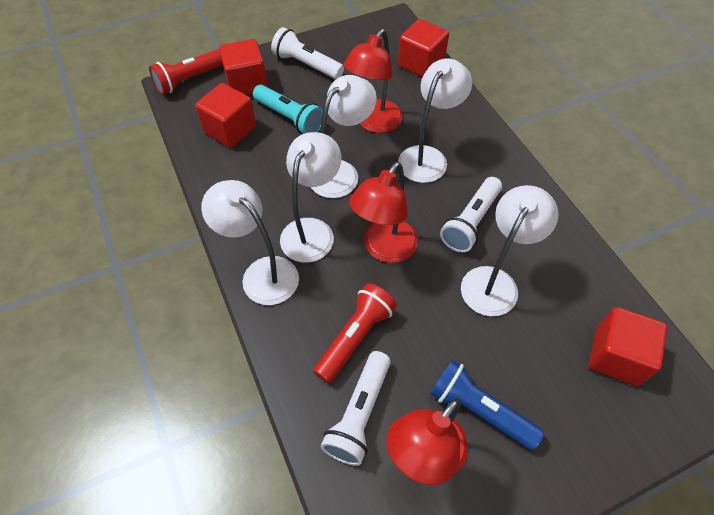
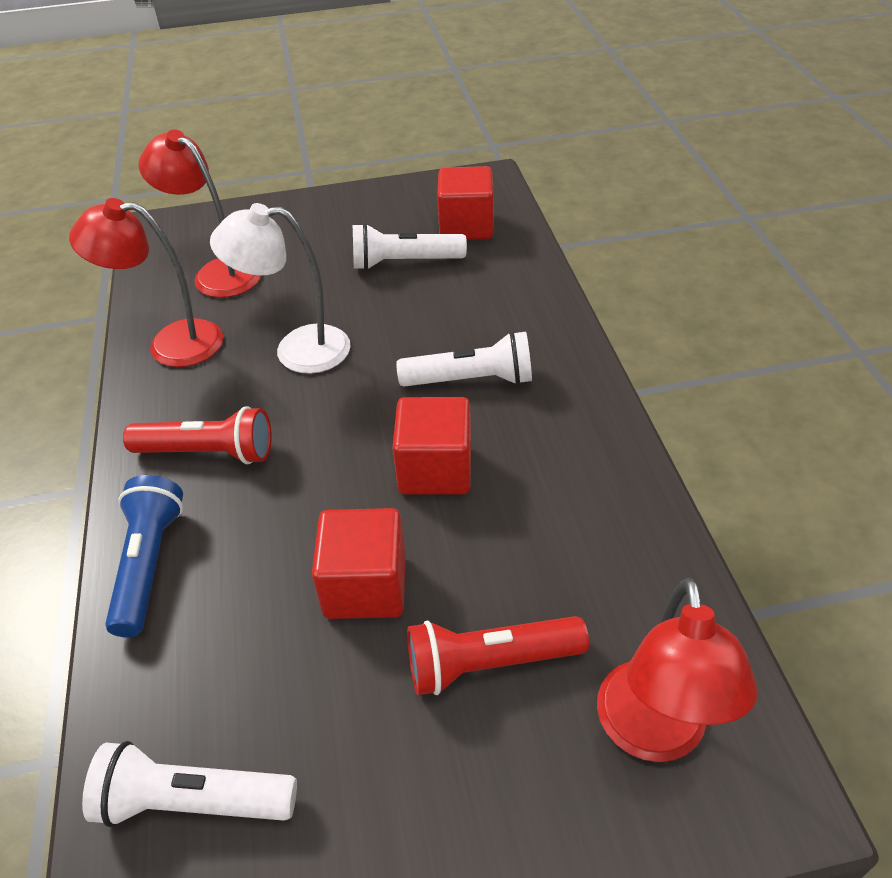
red cube: [195,83,256,148] [219,39,268,95] [398,19,449,77] [589,307,667,386] = 4 -> [312,508,406,619] [393,397,471,494] [437,166,493,240] = 3
turquoise flashlight: [253,85,323,134] = 1 -> none = 0
white lamp: [201,180,299,305] [280,132,341,263] [311,75,377,198] [398,58,472,183] [461,185,558,316] = 5 -> [210,203,351,374] = 1

